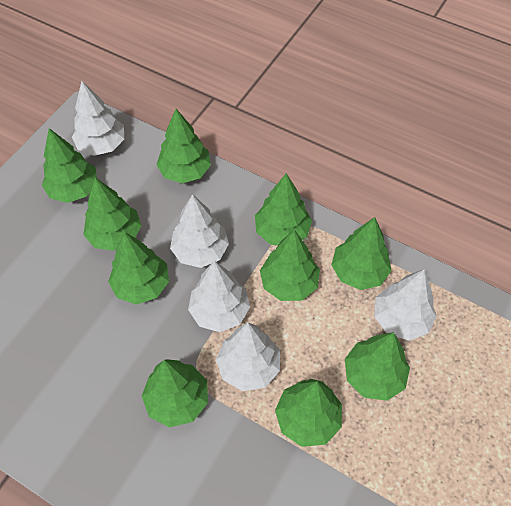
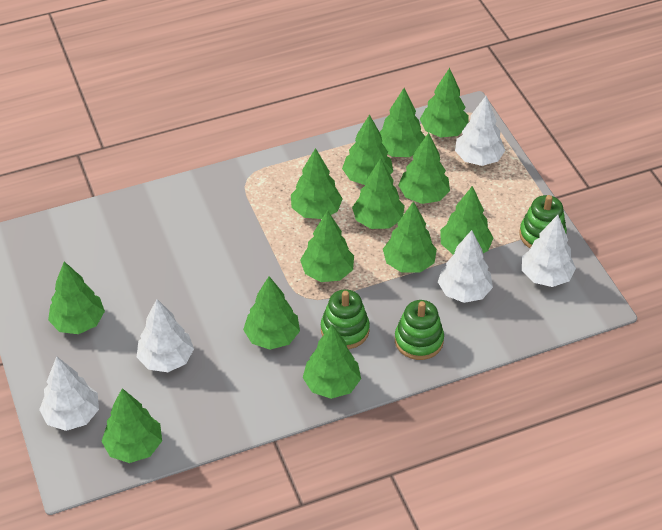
green stacking toy: none = 0 -> [321,289,370,349] [395,300,444,360] [519,195,567,248] = 3
green tree: [42,128,97,203] [83,177,142,251] [108,232,169,305] [142,359,208,427] [156,109,211,183] [255,173,312,245] [260,229,320,301] [275,379,342,447] [331,217,392,290] [345,332,410,401] = 10 -> [48,261,105,334] [101,388,162,463] [243,276,300,350] [291,148,343,219] [300,210,354,282] [303,325,361,399] [342,115,393,185] [352,158,405,229] [380,88,425,157] [383,201,437,273] [398,133,450,204] [420,68,469,138] [440,186,493,255] = 13

